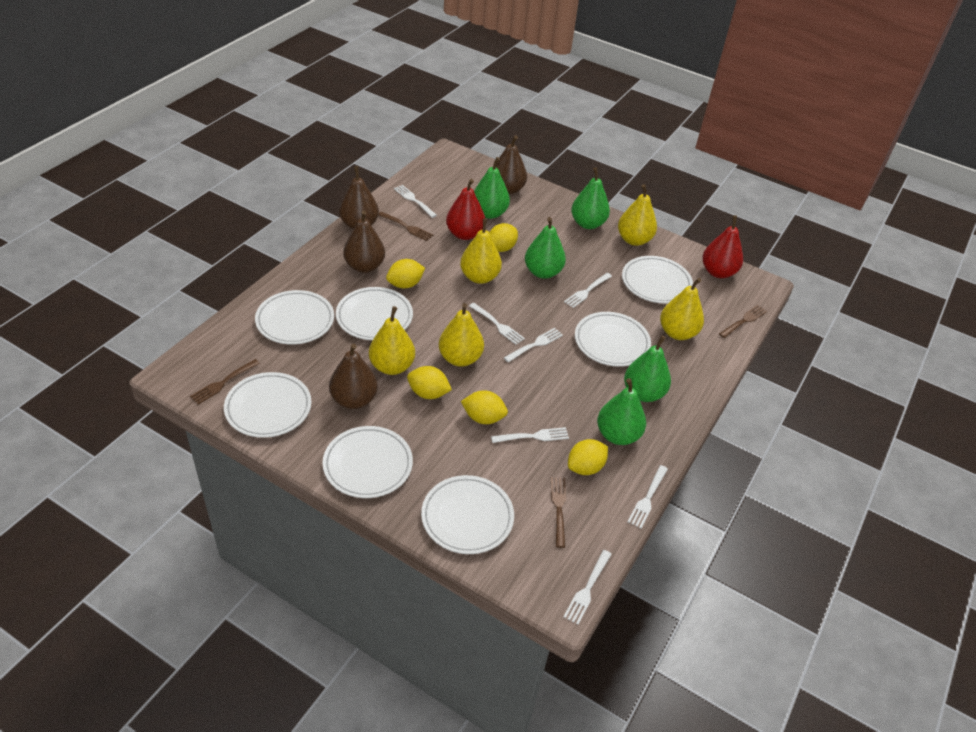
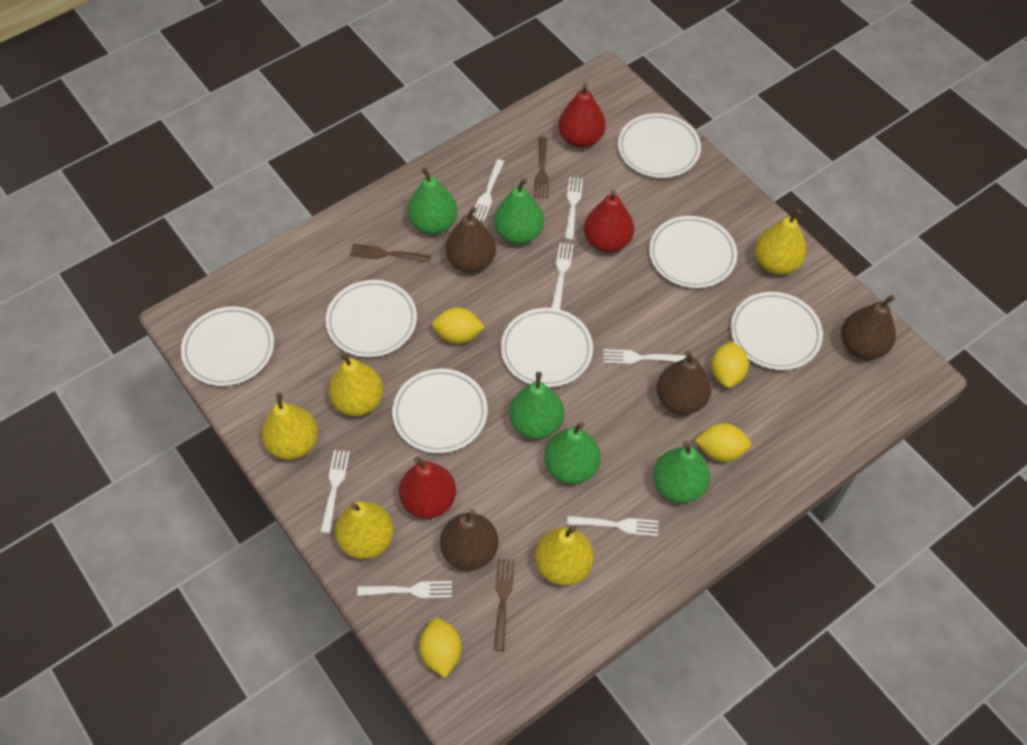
brown fork: [190,359,260,405] [378,212,433,241] [551,477,566,548] [719,305,767,338] = 4 -> [350,244,431,262] [494,559,515,651] [534,137,549,198] = 3
red pear: [446,179,485,240] [702,216,743,278] = 2 -> [399,456,456,519] [558,83,606,148] [584,190,634,253] = 3
yellow lemon: [386,259,425,288] [407,366,452,399] [461,390,508,424] [489,223,518,252] [568,439,608,475] = 5 -> [419,618,462,678] [432,308,485,344] [695,423,751,462] [711,341,749,388] = 4

